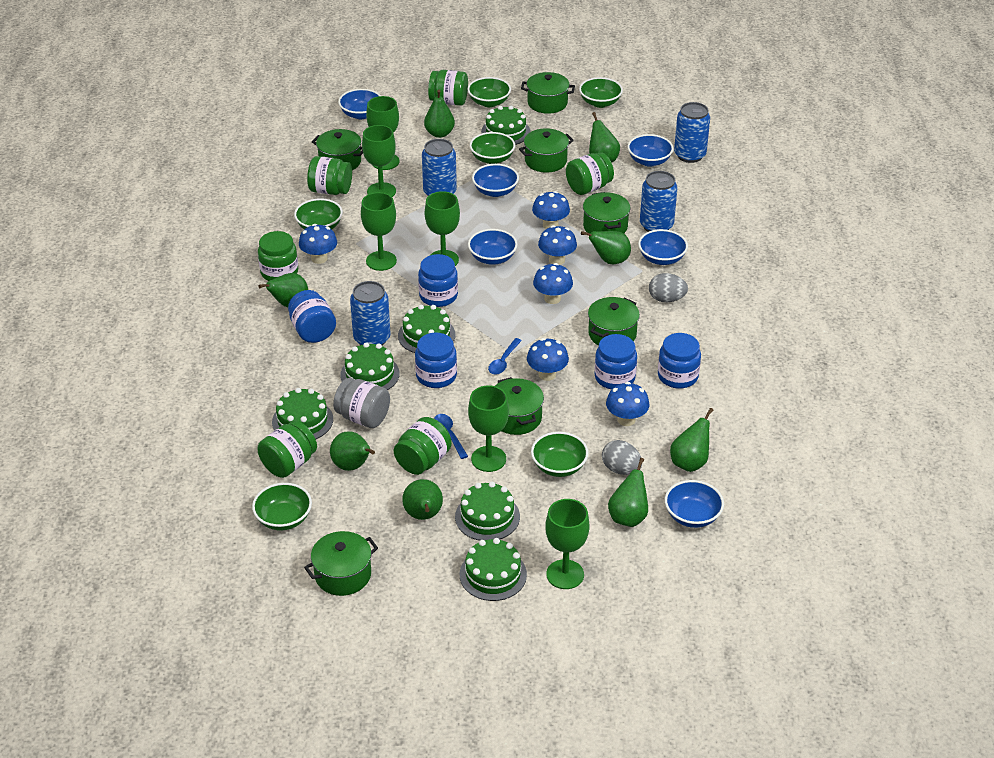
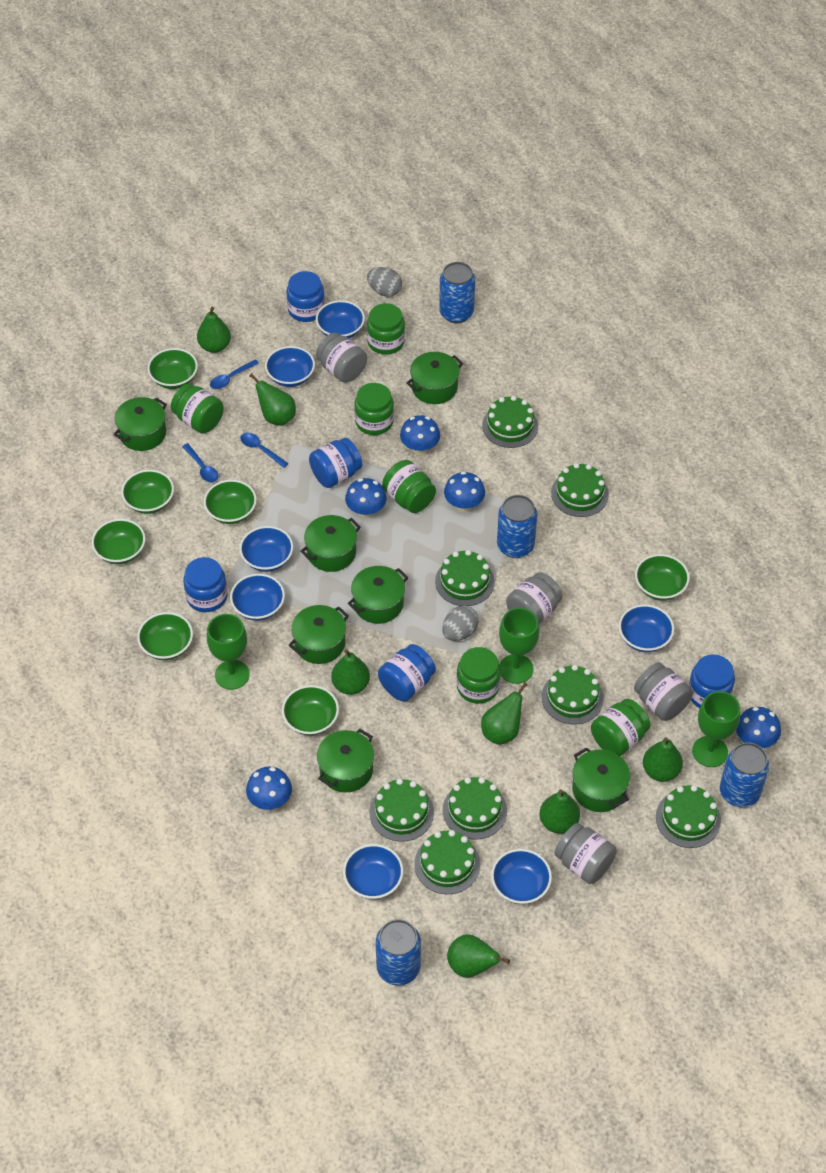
blue bowl: [338,89,381,119] [468,229,517,265] [472,164,519,197] [628,134,674,167] [638,229,688,265] [665,480,724,528] = 6 -> [230,574,285,621] [239,526,293,572] [265,346,315,387] [316,300,365,338] [343,844,403,899] [491,849,552,904] [619,604,674,652] = 7
blue mushroom: [299,224,337,264] [527,338,569,381] [532,191,570,229] [533,263,573,304] [538,225,577,265] [606,382,649,426] = 6 -> [246,767,292,810] [345,478,387,518] [400,415,440,455] [444,471,485,512] [736,707,781,748] = 5
blue spoon: [434,414,468,459] [488,338,522,375] = 2 -> [182,443,218,482] [210,359,259,389] [240,433,288,468] = 3
green bowl: [252,483,312,530] [294,198,343,229] [467,77,511,107] [470,132,515,164] [531,432,588,477] [579,77,623,108] = 6 -> [91,519,145,564] [121,470,174,514] [137,612,193,660] [148,348,198,389] [204,480,257,524] [282,685,339,736] [635,554,690,601] = 7
green cake: [272,388,333,439] [340,342,400,390] [398,305,456,353] [455,482,520,541] [460,538,527,601] [481,106,530,145] = 6 -> [369,778,434,842] [414,830,480,894] [435,550,495,606] [443,777,507,840] [482,396,538,448] [542,665,604,724] [551,463,609,517] [656,785,721,848] = 8
green goblet: [361,192,397,271] [362,125,396,197] [366,96,400,170] [425,191,460,266] [468,386,509,472] [545,499,589,589] = 6 -> [207,614,249,690] [499,608,539,684] [692,691,740,767] = 3
green pear: [259,273,308,307] [330,431,375,471] [402,479,443,520] [424,90,455,138] [581,231,631,264] [589,112,620,163] [608,458,648,527] [670,408,714,472] = 8 -> [197,307,231,353] [249,373,296,426] [331,649,370,695] [447,934,510,978] [481,682,528,745] [539,789,580,834] [643,737,683,782] = 7
grey jar: [333,378,390,428] = 1 -> [316,333,367,383] [506,572,563,625] [555,823,617,884] [634,663,693,721] = 4

